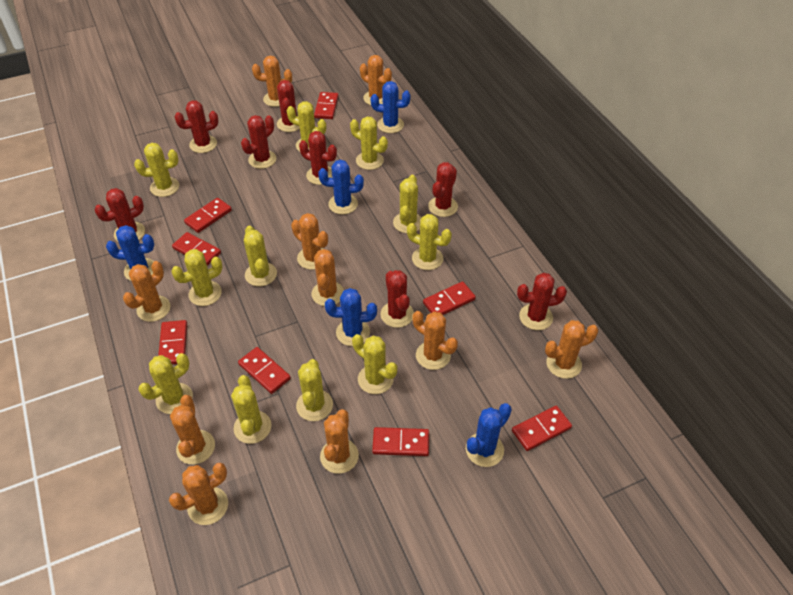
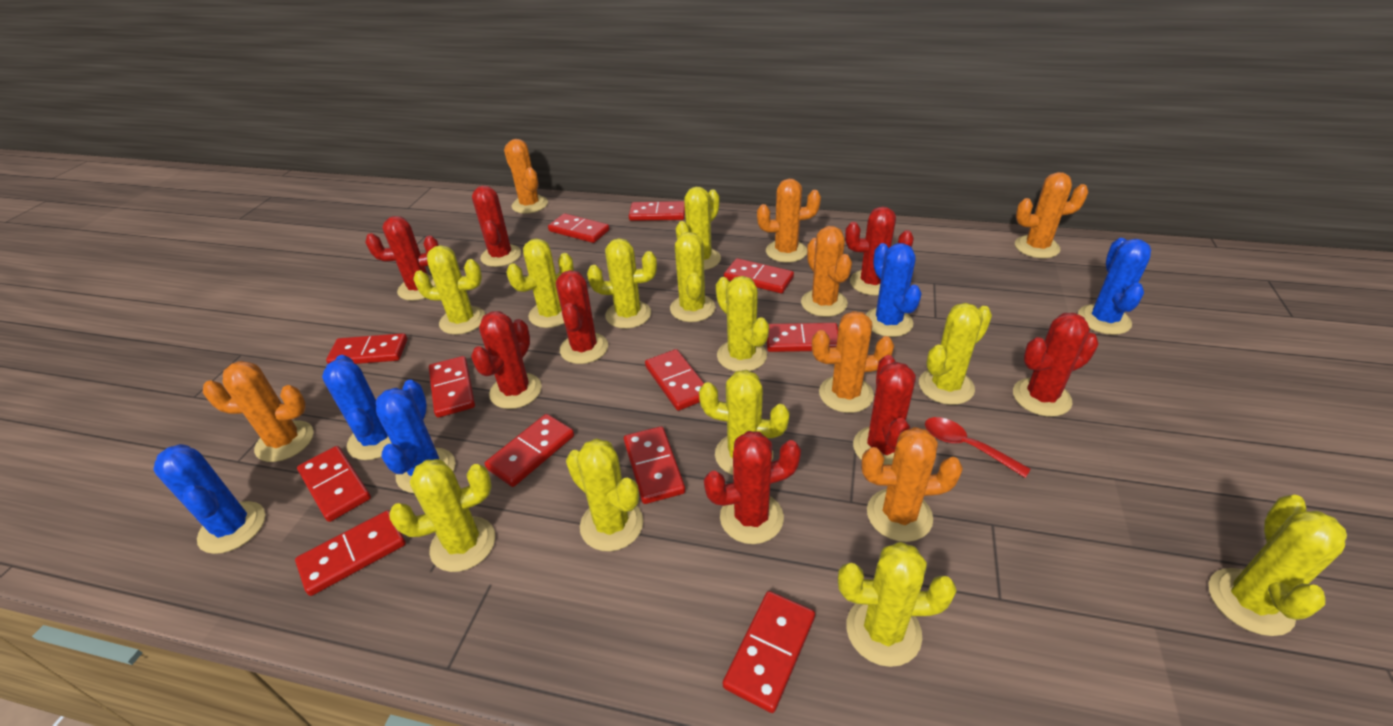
orange cactus: [123,261,170,322] [169,462,228,525] [170,395,215,465] [252,56,292,107] [291,213,328,270] [311,249,344,306] [320,409,359,474] [360,55,392,105] [413,311,458,370] [545,320,598,379] = 10 -> [203,361,314,462] [504,139,548,214] [757,179,821,263] [801,226,852,317] [812,311,894,413] [861,427,963,542] [1015,172,1088,258] = 7
red domino: [158,320,187,364] [172,232,221,266] [184,198,232,233] [238,347,291,394] [314,92,339,119] [372,427,429,456] [423,281,476,315] [512,405,572,451] = 8 -> [295,510,406,596] [297,446,371,522] [326,333,407,364] [429,356,475,418] [485,414,574,487] [548,213,609,243] [624,426,685,504] [629,201,685,221] [645,349,704,411] [723,591,815,713] [724,258,794,293] [767,323,838,352] = 12
red spoon: none = 0 -> [925,417,1031,478] = 1
yellow cactus: [134,143,179,197] [138,353,193,414] [171,249,222,306] [231,375,271,444] [244,226,277,286] [286,101,326,152] [296,359,333,421] [350,116,388,170] [352,334,397,394] [393,175,422,233] [407,214,452,270] = 11 -> [389,459,495,572] [413,245,485,335] [506,239,574,328] [566,438,643,551] [587,238,657,329] [670,232,716,322] [676,187,721,270] [699,370,790,475] [716,276,769,372] [838,542,957,667] [919,303,992,405] [1209,495,1347,636] = 12

